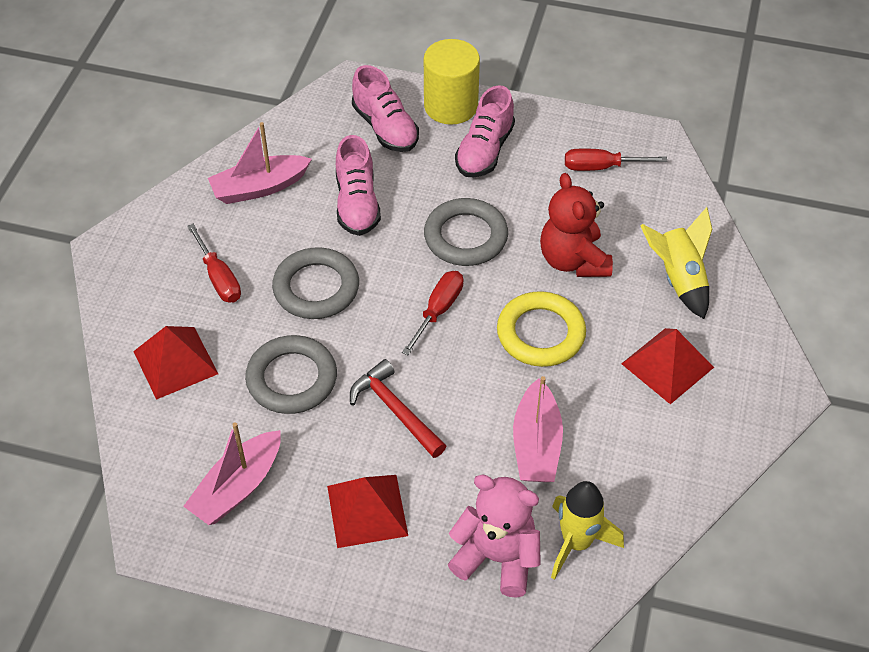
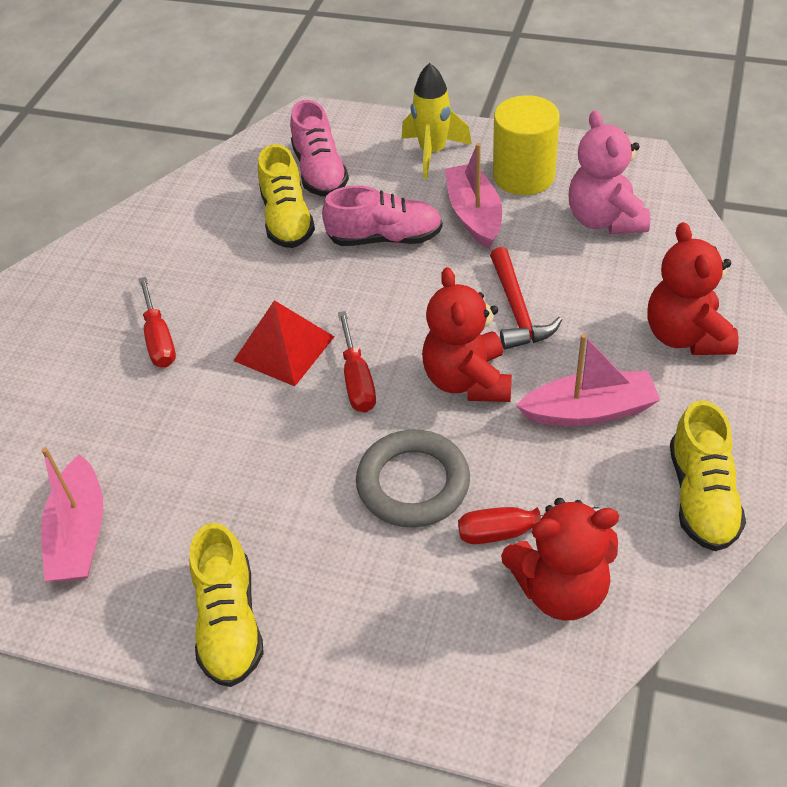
grey ring: [245,335,337,414] [272,247,359,319] [424,198,508,266] = 3 -> [356,429,470,528] = 1
pink shoe: [336,135,381,236] [352,65,419,152] [455,85,515,177] = 3 -> [290,100,349,196] [322,186,443,246] = 2
red pyramid: [133,326,218,400] [327,475,408,548] [621,328,714,404] = 3 -> [233,300,334,386] = 1
red teddy bear: [540,173,613,277] = 1 -> [422,267,512,402] [501,498,619,621] [647,222,738,355] = 3
yellow ring: [497,291,586,367] = 1 -> none = 0
yellow rocket: [551,481,624,580] [640,207,712,319] = 2 -> [402,63,472,179] = 1
yellow shoe: none = 0 -> [189,523,264,687] [258,144,315,248] [670,400,746,551] = 3

